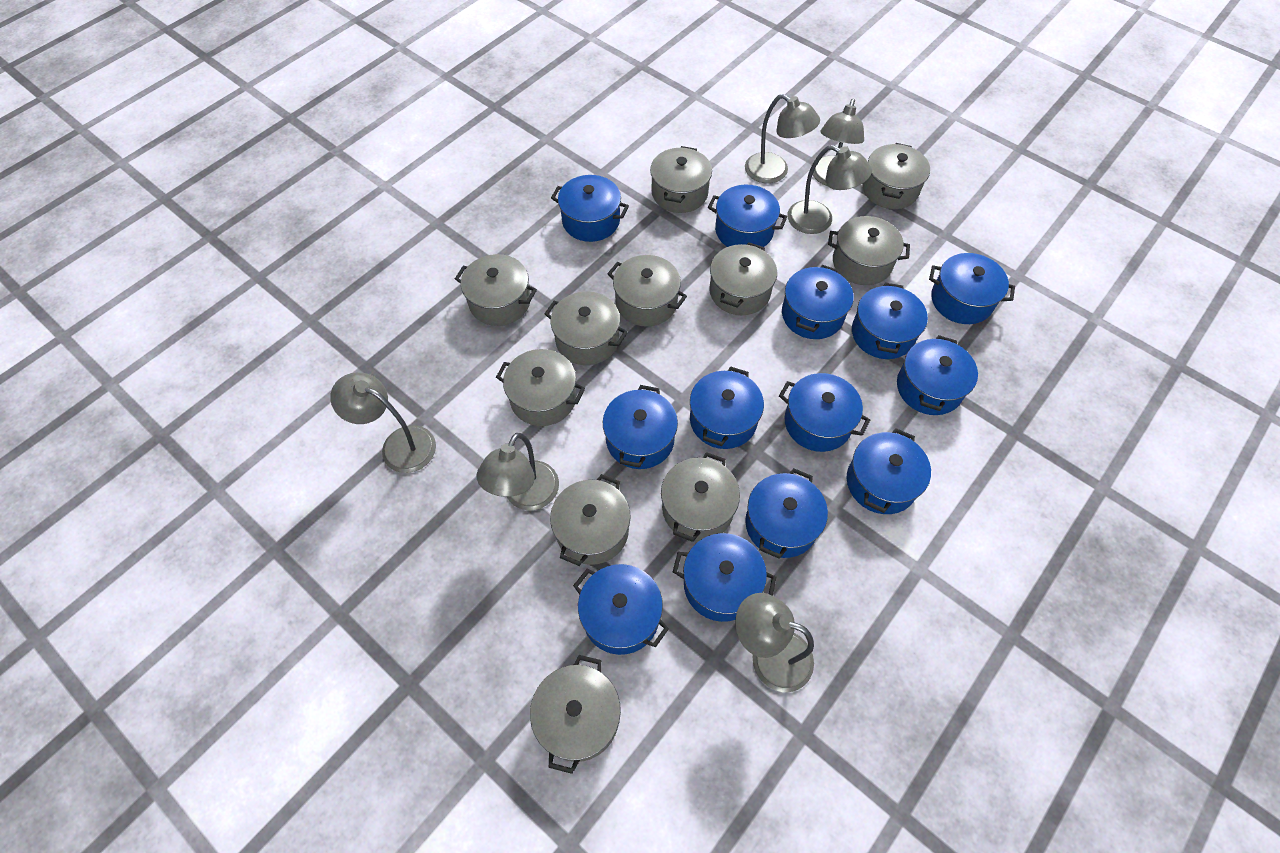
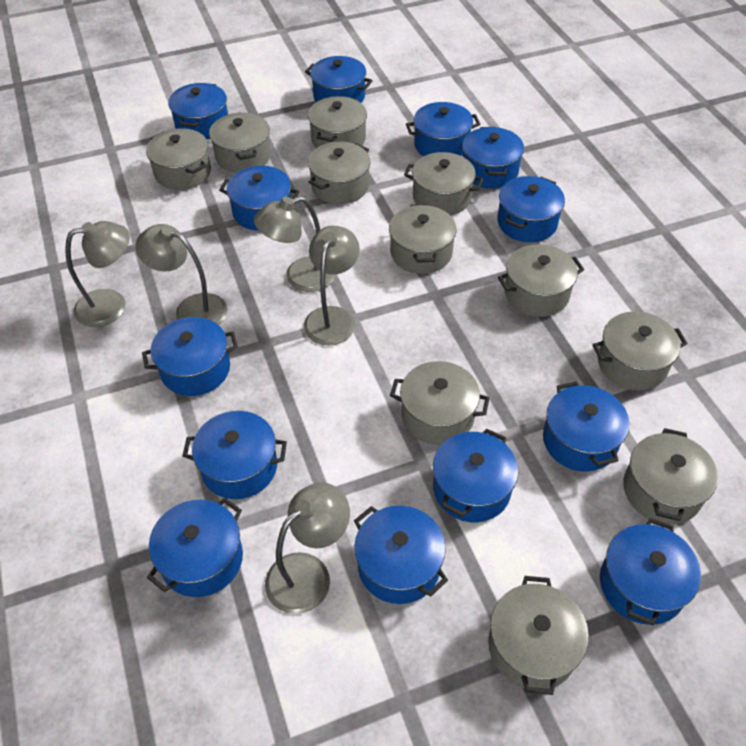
grey lamp: [330,372,436,473] [476,433,559,510] [735,593,814,692] [745,94,820,183] [787,145,872,234] [813,99,864,186] = 6 -> [65,221,130,327] [135,224,227,325] [254,196,335,292] [265,483,350,614] [304,226,360,345] = 5

